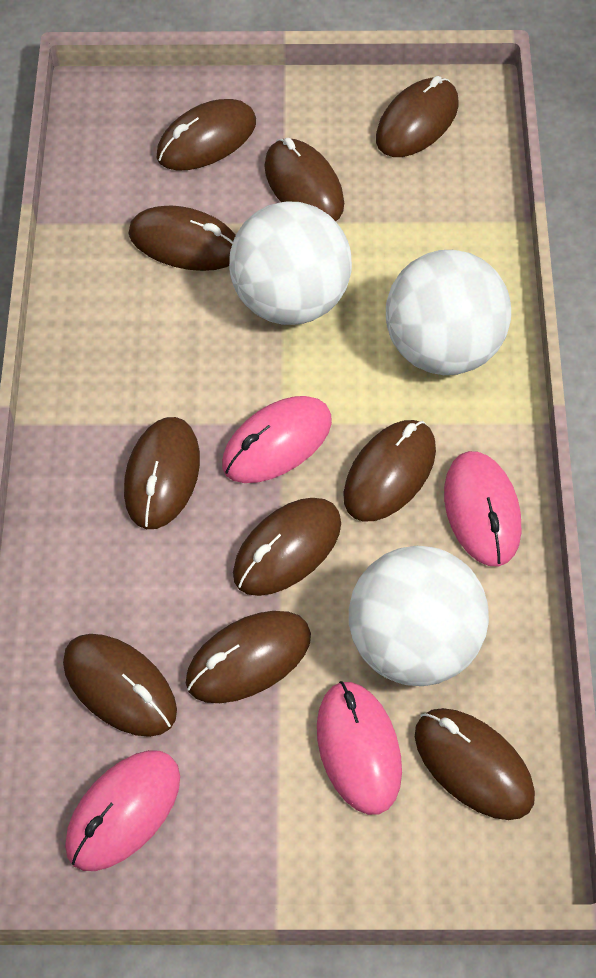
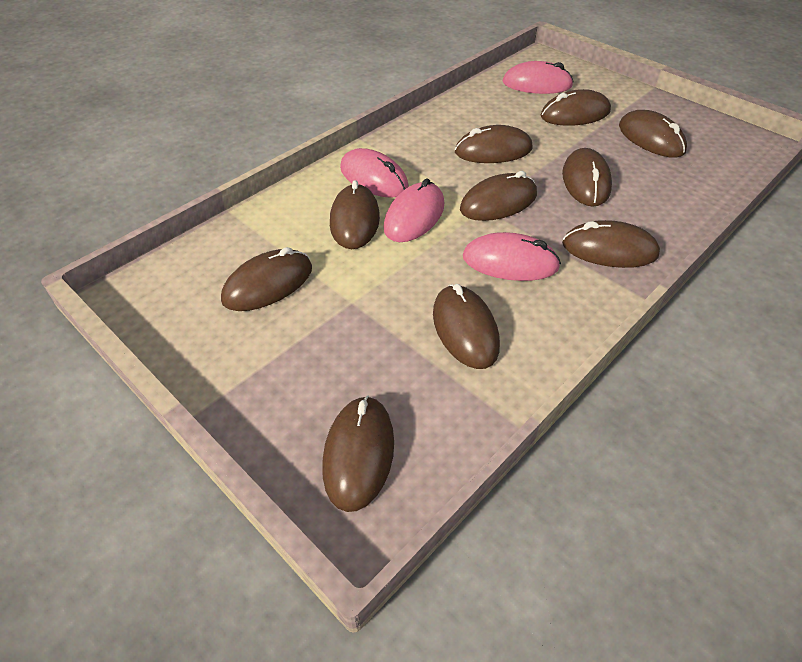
white ball: [229,202,352,325] [349,546,489,686] [386,250,511,375] = 3 -> none = 0

